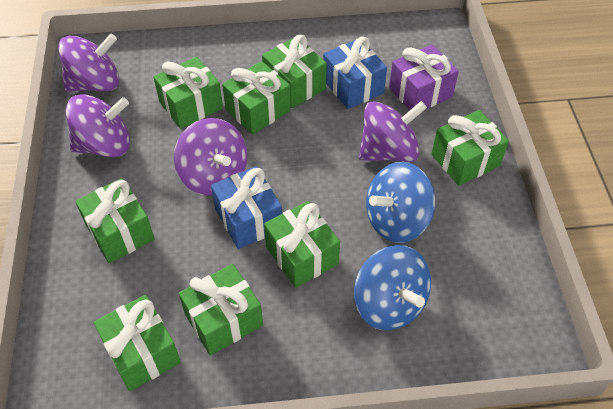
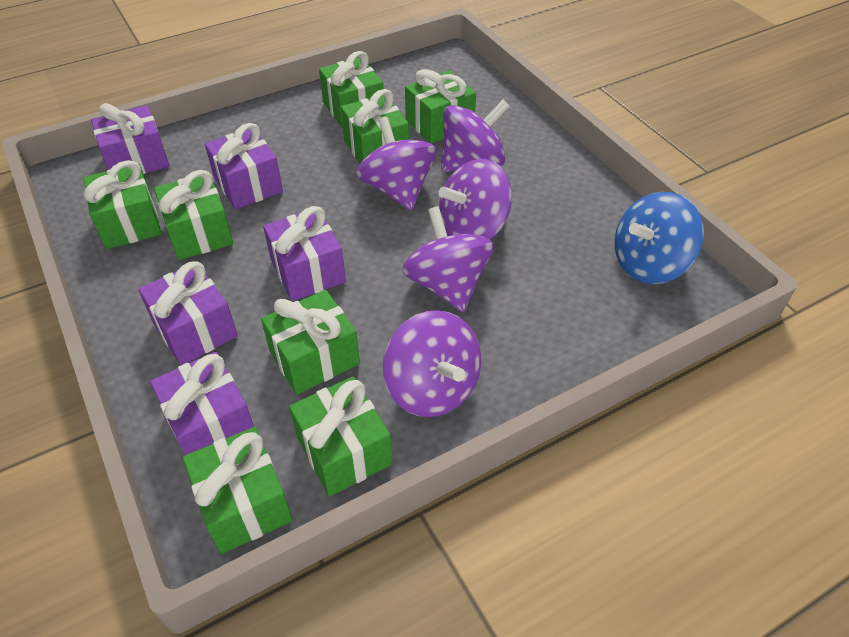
blue gift: [211,166,282,249] [323,37,387,109] = 2 -> none = 0
blue spinning top: [354,245,431,330] [366,162,435,243] = 2 -> [615,192,704,284] = 1
purple gift: [389,44,459,110] = 1 -> [91,103,169,174] [138,261,238,365] [150,352,254,455] [205,123,283,209] [263,206,346,301] = 5
purple spinning top: [58,34,119,92] [66,94,130,158] [174,118,247,196] [359,101,427,162] = 4 -> [356,117,437,210] [383,310,481,417] [402,206,494,312] [438,159,512,239] [441,100,510,172] = 5

